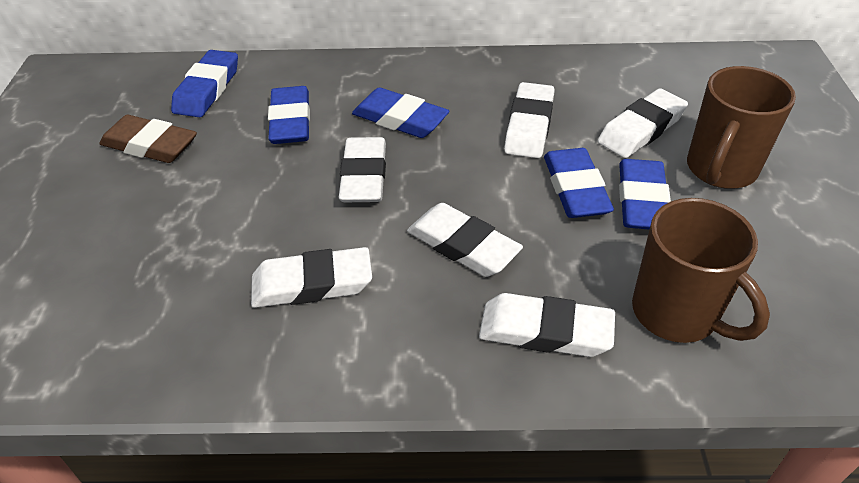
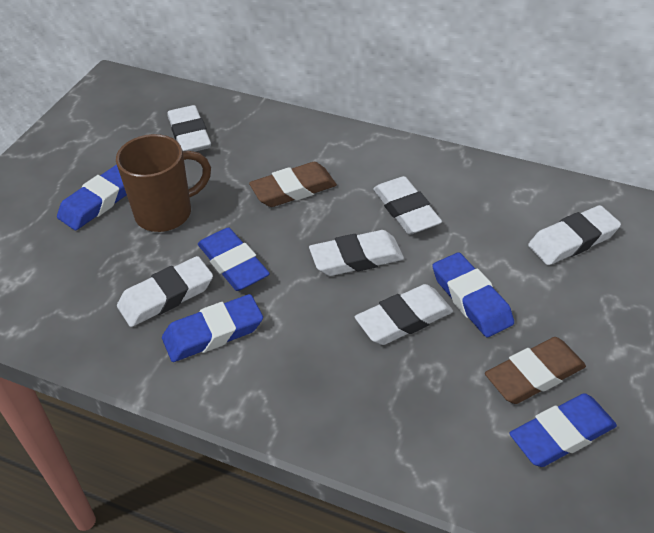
brown eraser: [100,115,197,163] = 1 -> [249,162,337,207] [485,337,586,404] = 2
brown mug: [632,198,770,343] [687,66,796,189] = 2 -> [116,134,211,232] = 1

